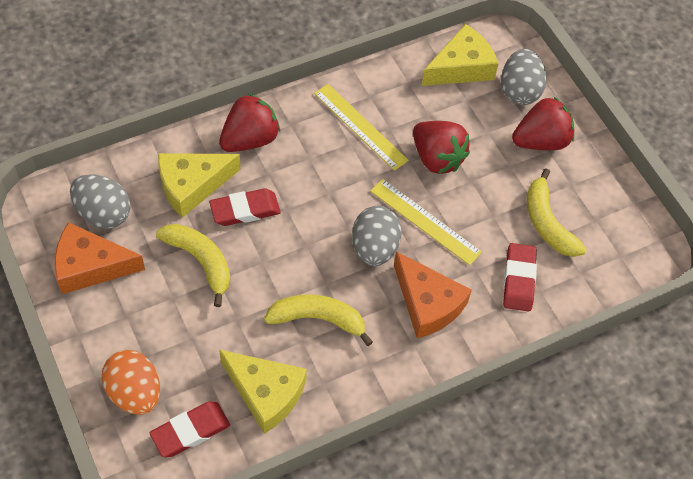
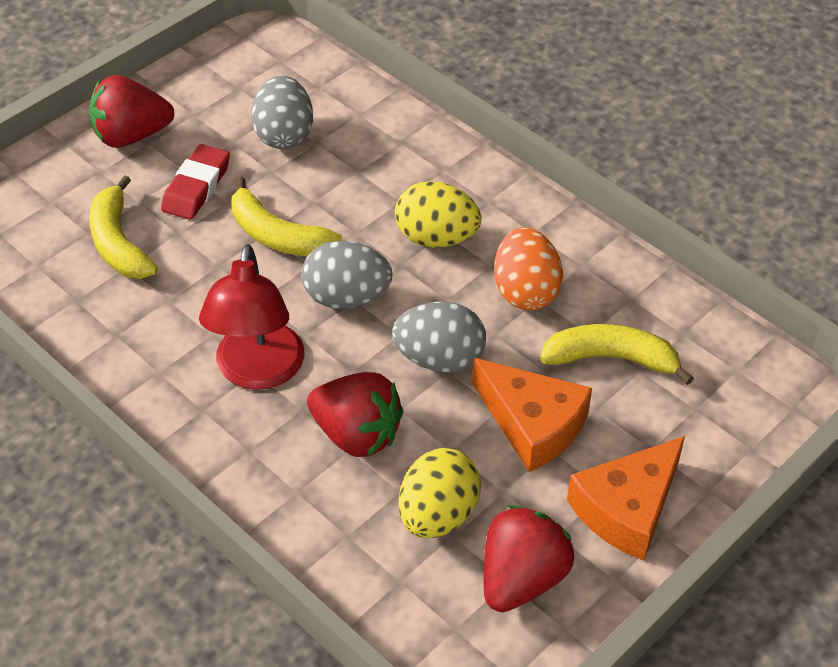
red eraser: [150,402,230,457] [209,188,281,226] [503,243,537,312] = 3 -> [161,144,230,220] = 1
red lamp: none = 0 -> [199,244,305,390] = 1
yellow cheese: [158,153,241,218] [219,350,307,434] [421,24,499,86] = 3 -> none = 0
yellow egg: none = 0 -> [395,181,481,247] [399,448,481,538] = 2
yellow ruler: [314,84,409,171] [370,179,482,265] = 2 -> none = 0

